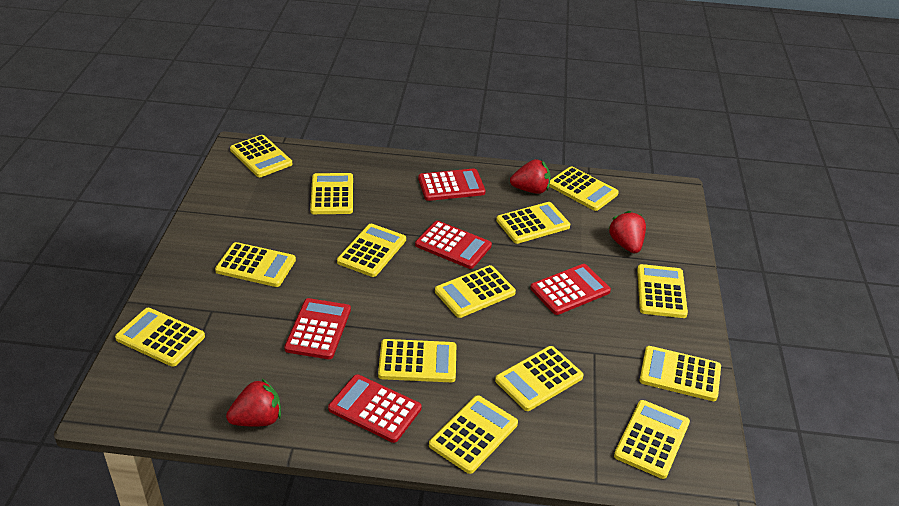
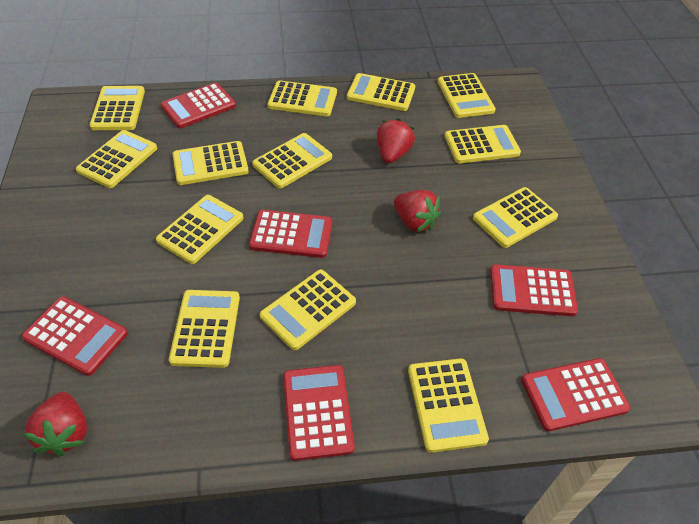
red calculator: [284,298,351,359] [328,374,421,443] [415,221,492,269] [418,168,486,201] [530,264,611,315] = 5 -> [22,296,128,376] [161,82,236,128] [249,210,332,258] [283,365,355,461] [490,264,578,316] [521,358,630,431] = 6
yellow calculator: [115,308,205,367] [215,242,296,287] [230,135,292,177] [310,173,353,214] [337,224,406,277] [378,339,456,382] [429,395,518,474] [435,265,516,318] [495,346,584,411] [496,202,570,244] [549,166,619,211] [614,400,690,479] [637,264,688,318] [639,346,721,401] = 14 -> [76,130,157,188] [89,86,145,130] [156,195,243,264] [169,290,240,368] [173,141,249,185] [252,133,332,188] [260,270,356,350] [268,80,337,116] [347,73,415,111] [408,358,489,453] [438,73,496,118] [445,125,521,163] [473,187,558,248] = 13

